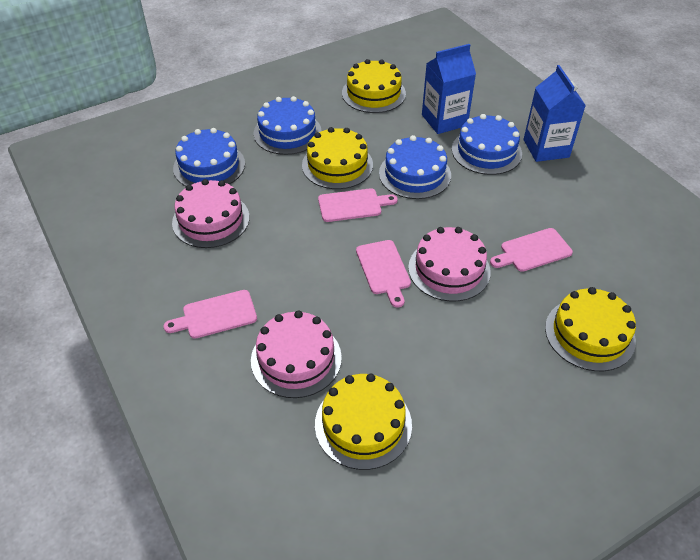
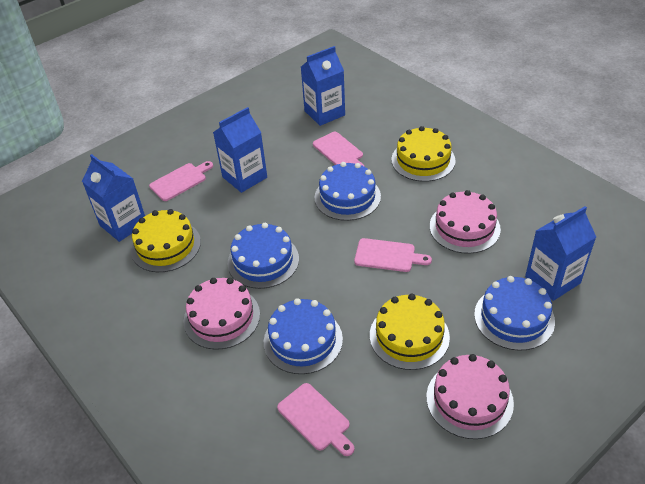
blue carton: [422,44,476,134] [524,65,586,162] = 2 -> [82,154,145,242] [213,107,267,193] [301,46,345,126] [525,206,596,301] = 4
yellow cake: [302,127,373,189] [315,373,412,470] [342,59,406,113] [545,287,636,371] = 4 -> [131,209,201,272] [370,294,450,370] [391,126,456,182] = 3

